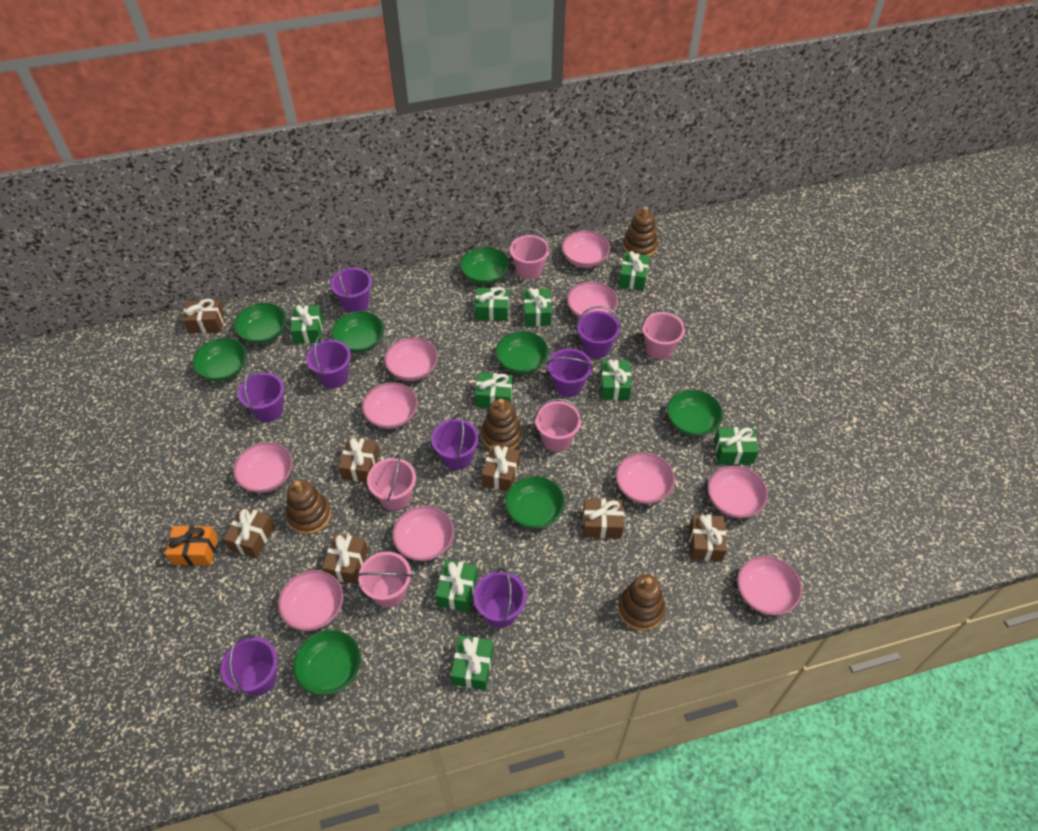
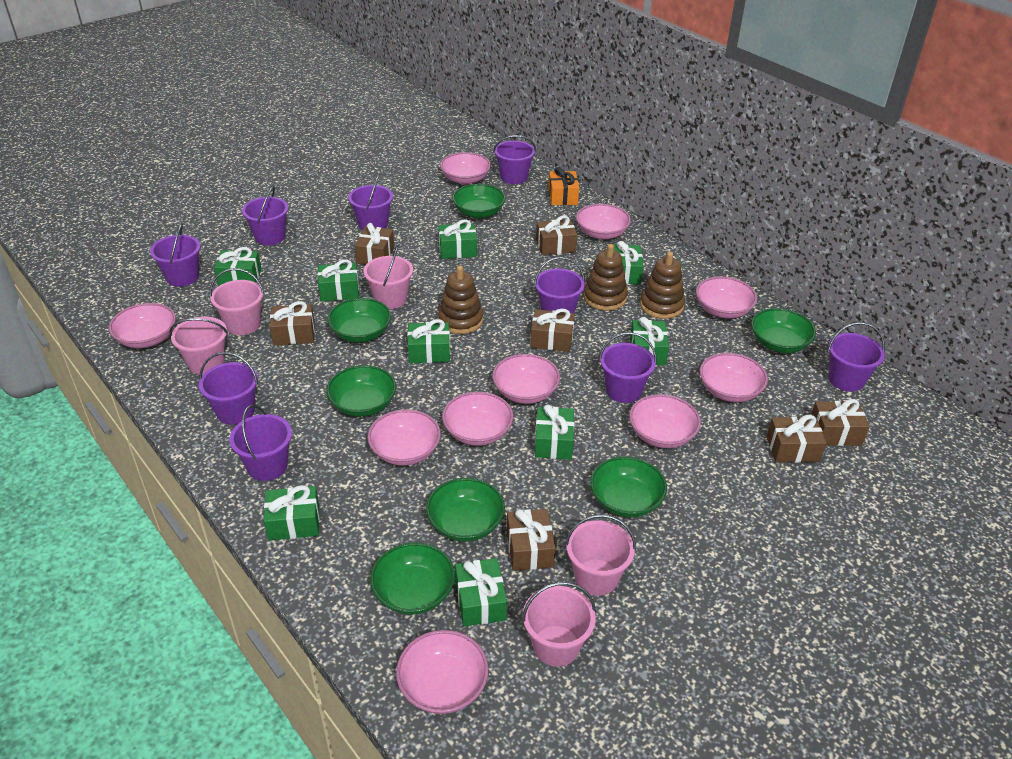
brown stacking toy: [286,479,331,534] [481,399,522,449] [618,574,665,631] [623,207,658,256] = 4 -> [438,266,483,334] [583,244,628,311] [640,252,685,319] = 3
green bowl: [192,338,247,381] [234,303,286,344] [293,629,361,696] [331,311,384,353] [460,247,509,285] [495,331,549,374] [505,476,565,529] [667,389,723,436] = 8 -> [326,365,396,417] [327,298,391,342] [370,542,455,615] [426,478,505,542] [452,184,506,218] [590,456,667,518] [751,308,816,353] = 7
purple bucket: [220,635,278,696] [238,367,284,422] [306,334,351,388] [330,261,372,313] [431,414,479,470] [474,568,527,628] [547,348,593,397] [576,306,621,358] = 8 -> [150,223,200,287] [199,352,258,425] [229,405,292,481] [242,186,289,245] [348,174,393,230] [493,135,536,184] [534,257,585,313] [599,332,657,403] [828,322,885,392] = 9

